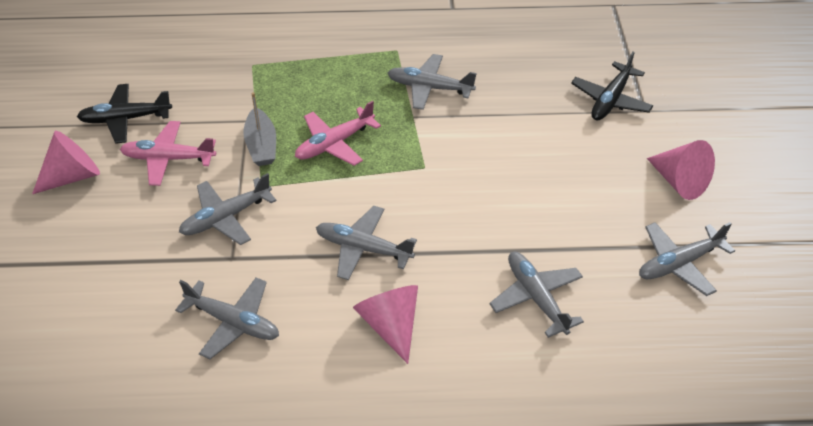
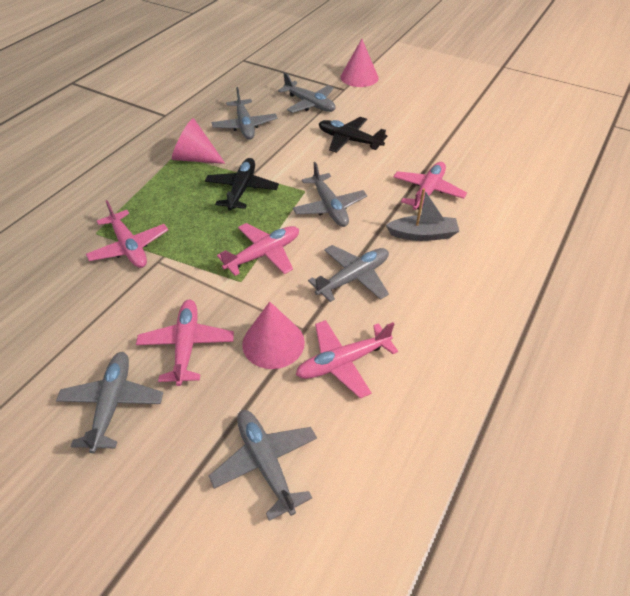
pink plane: [120,121,216,186] [295,101,381,166] = 2 -> [86,200,168,268] [136,300,234,386] [217,223,299,276] [296,320,398,399] [393,162,467,210] = 5

